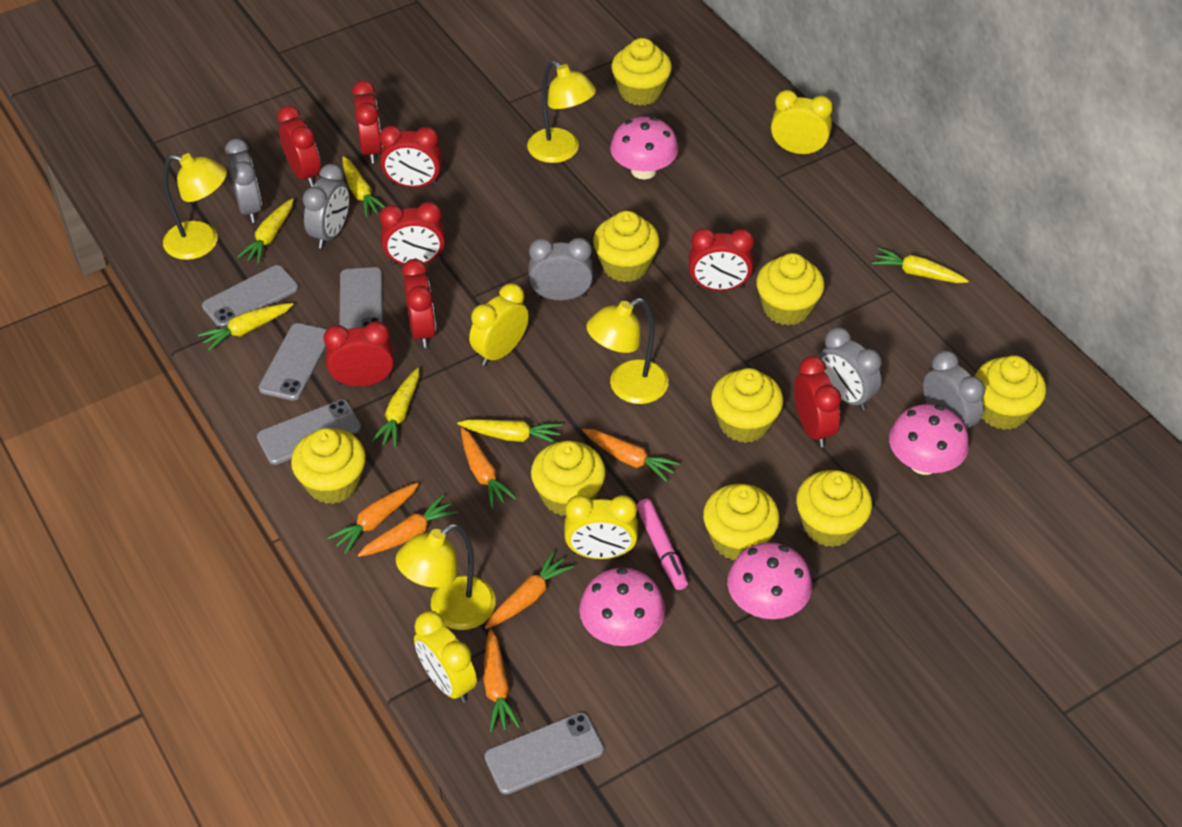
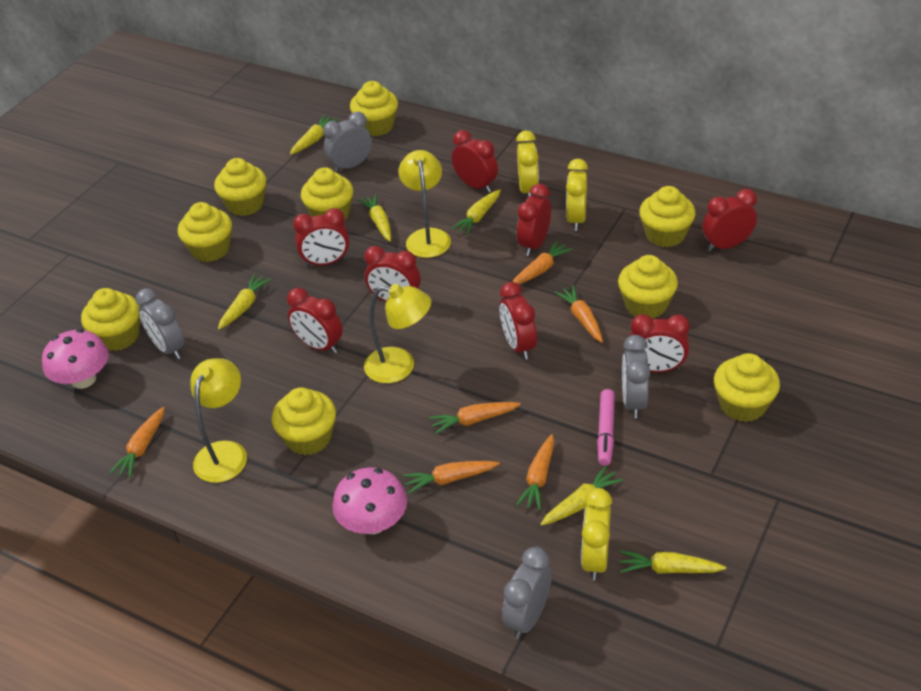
grey clock: [225,139,262,223] [302,164,349,248] [528,238,593,300] [819,327,882,411] [923,350,985,429] = 5 -> [136,288,184,359] [323,112,372,173] [502,547,552,639] [622,335,650,418] = 4
grey phone: [202,265,299,328] [257,399,361,465] [259,323,327,401] [339,267,383,329] [484,712,604,795] = 5 -> none = 0
pink mushroom: [579,568,665,646] [610,117,679,179] [727,542,812,619] [889,404,969,475] = 4 -> [42,329,109,389] [332,467,407,534] = 2
yellow clock: [414,611,477,703] [469,283,529,366] [564,495,638,559] [771,90,833,155] = 4 -> [516,130,539,198] [566,159,588,231] [581,488,612,580] = 3
yellow lamp: [163,153,227,260] [396,524,496,630] [527,60,596,163] [586,298,669,404] = 4 -> [190,358,247,483] [364,284,431,383] [399,150,451,258] = 3

